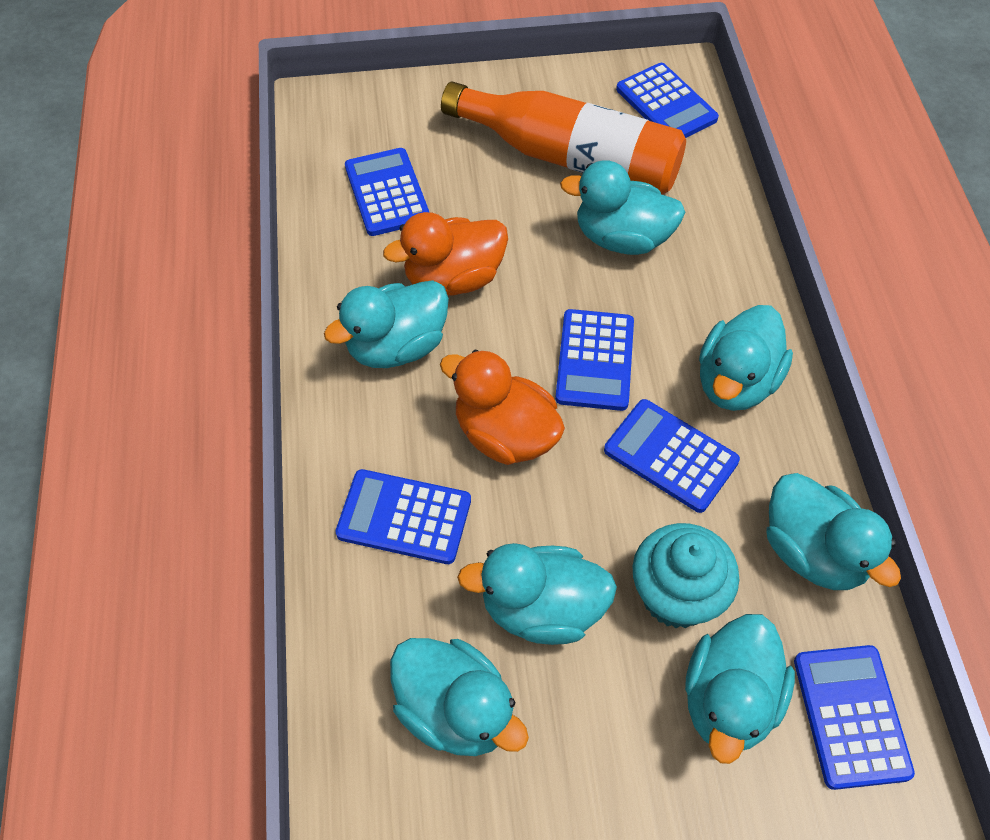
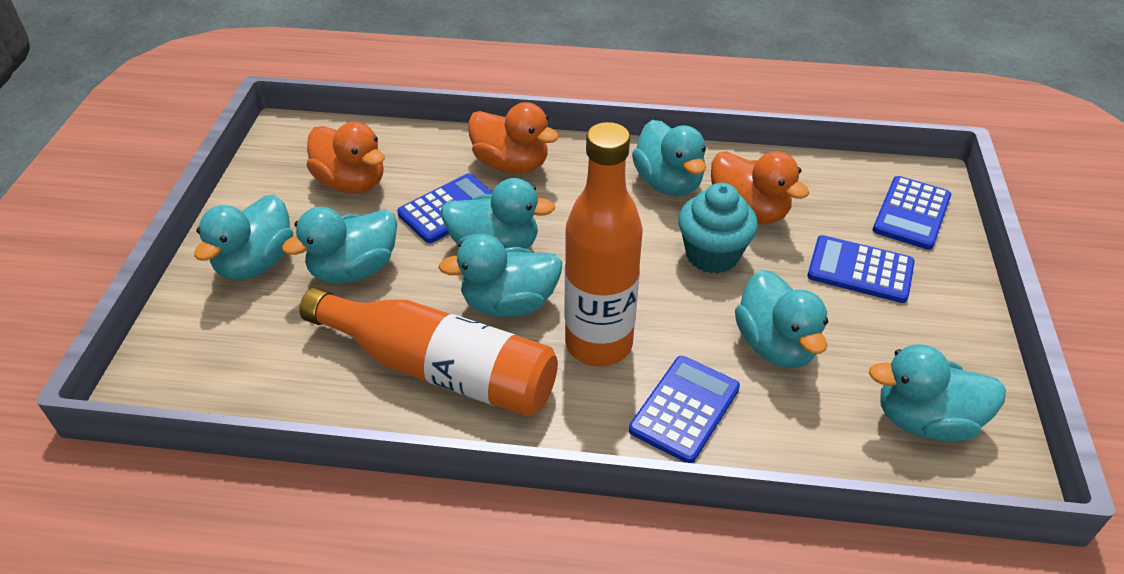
blue calculator: [336,469,471,564] [345,148,429,236] [555,309,634,411] [604,399,740,513] [616,63,719,138] [794,645,915,790] = 6 -> [397,173,493,243] [629,356,740,463] [807,235,915,303] [873,176,951,250] = 4
orange bottle: [441,81,686,195] = 1 -> [299,287,558,417] [565,122,642,366] = 2
orange duck: [383,212,508,296] [440,350,565,465] = 2 -> [306,122,385,194] [468,102,559,174] [711,151,809,224] = 3

